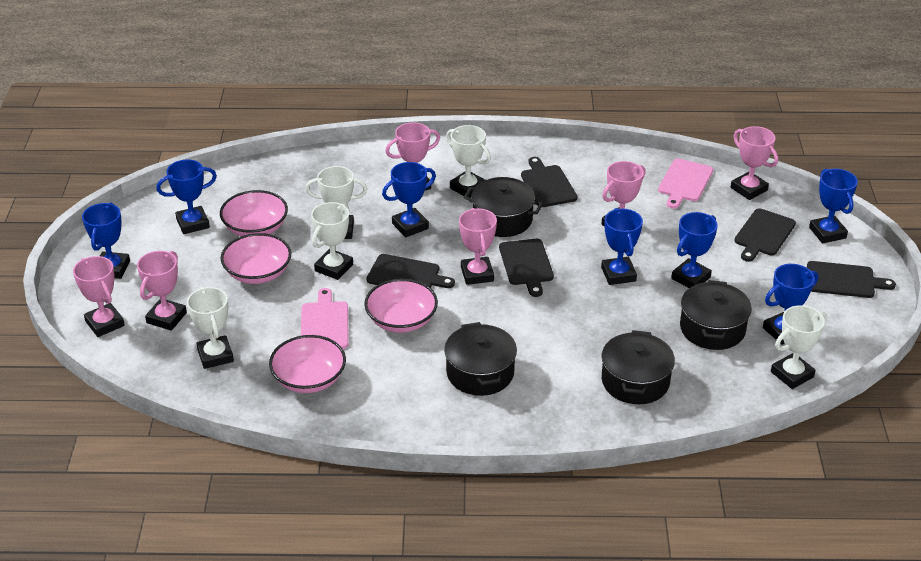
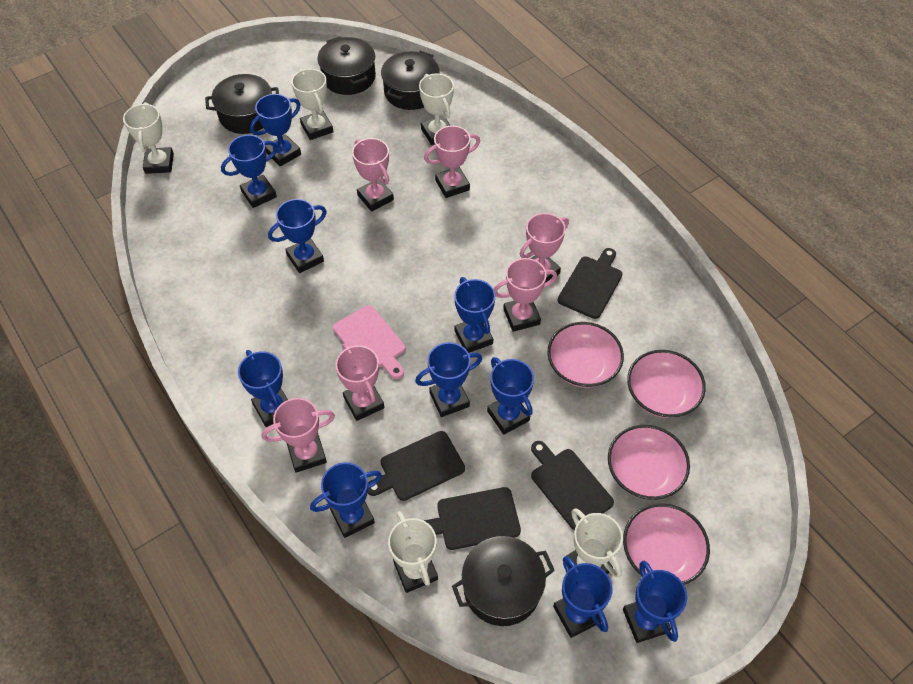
black cutting board: [367,254,455,288] [499,239,554,297] [521,157,578,207] [734,208,796,262] [807,261,896,298] = 5 -> [368,431,465,501] [424,487,521,550] [531,441,614,530] [558,248,622,319] = 4
blue trophy: [82,202,130,279] [156,159,217,234] [382,162,436,237] [601,208,643,285] [671,212,718,288] [763,264,818,345] [809,169,858,243] = 7 -> [221,135,278,208] [238,350,288,427] [250,94,301,167] [268,199,327,273] [310,462,382,538] [415,342,482,417] [454,277,496,353] [487,357,534,435] [553,556,612,638] [623,561,687,643] = 10
pink cutting board: [301,288,349,349] [658,159,713,209] = 2 -> [333,305,405,379] = 1

